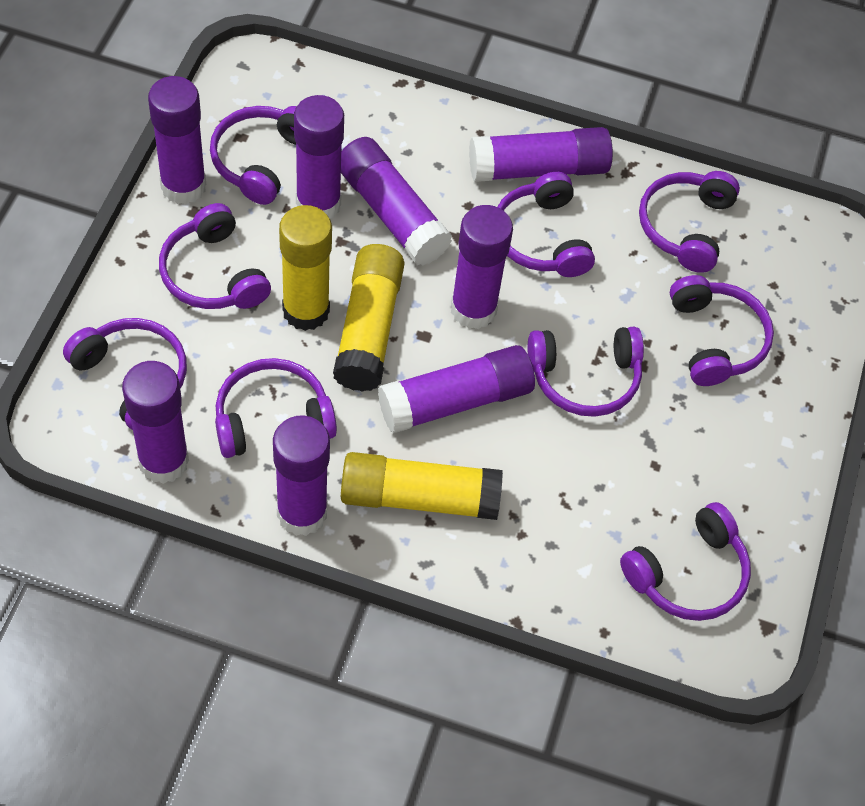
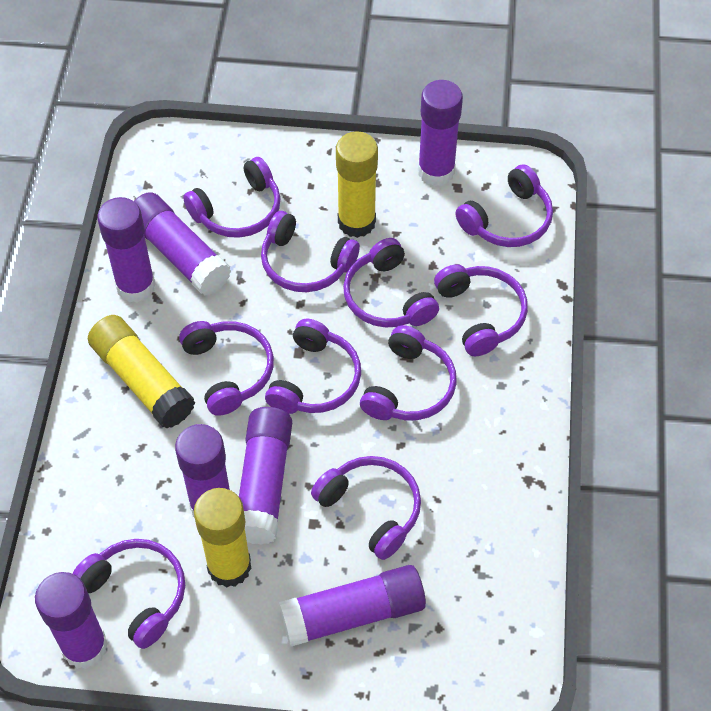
purple glue stick: [122,361,189,484] [148,76,206,204] [273,416,330,536] [294,95,344,218] [341,137,452,266] [378,345,535,434] [451,205,513,329] [469,127,613,182] = 8 -> [35,572,108,669] [97,197,156,303] [134,192,231,296] [175,424,230,517] [239,407,292,545] [279,565,426,647] [418,80,463,186] = 7
purple headphones: [63,318,187,430] [159,203,271,309] [210,106,297,205] [215,358,337,458] [498,172,595,277] [528,327,644,417] [620,502,751,621] [639,171,740,273] [670,275,774,386] = 9 -> [72,539,185,649] [179,321,274,416] [183,157,281,238] [261,211,360,292] [265,319,361,414] [311,456,421,560] [343,238,439,328] [360,325,457,420] [434,264,528,356] [455,164,553,247] = 10

